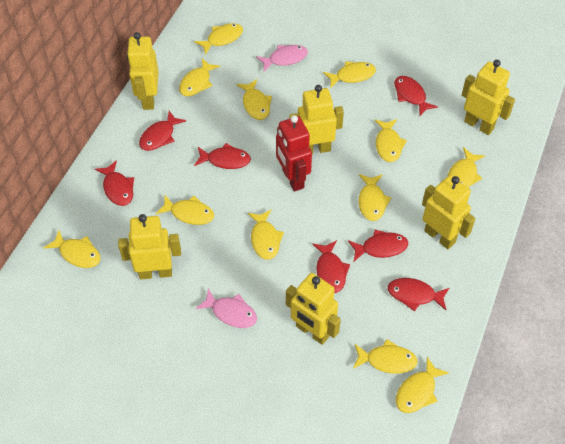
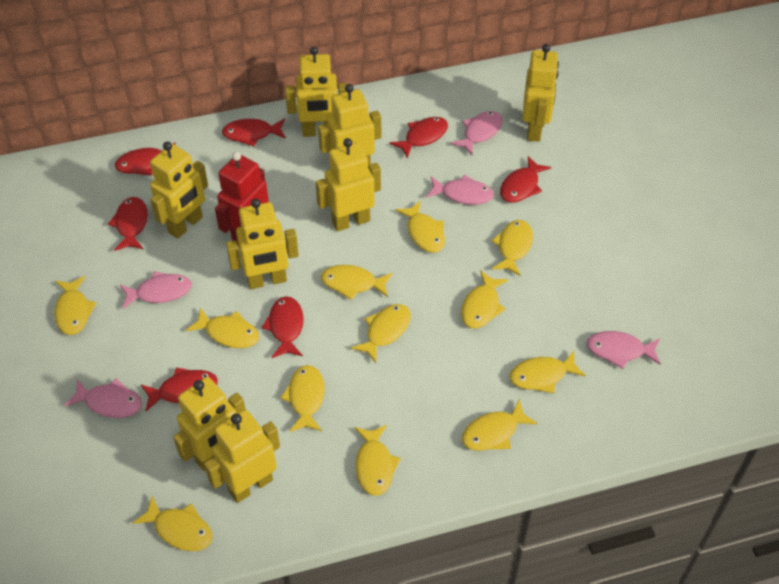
pink fish: [196,288,257,328] [256,45,308,71] = 2 -> [64,379,142,418] [120,271,192,309] [426,175,494,205] [450,111,503,155] [587,331,661,369] = 5
yellow robot: [118,214,181,279] [127,32,158,110] [286,273,341,345] [289,85,344,154] [422,175,476,249] [462,60,515,135] = 6 -> [150,142,208,239] [173,377,246,471] [204,410,280,503] [226,198,299,289] [285,46,347,137] [315,138,381,231] [318,84,381,165] [523,44,559,142] = 8

